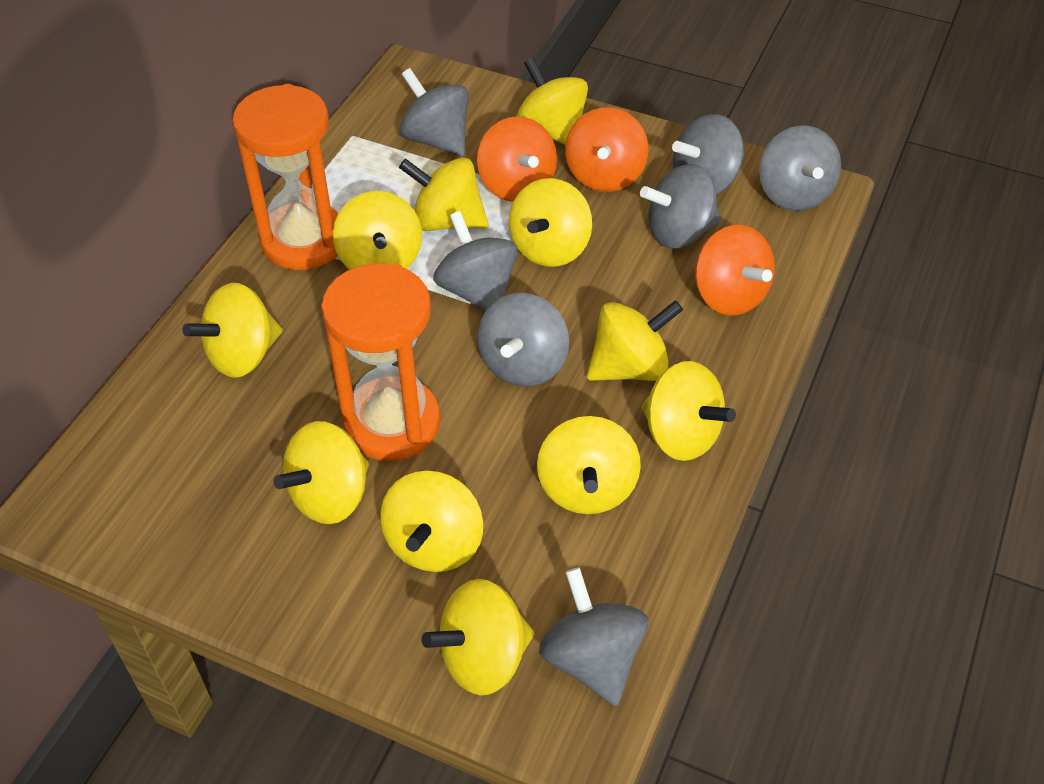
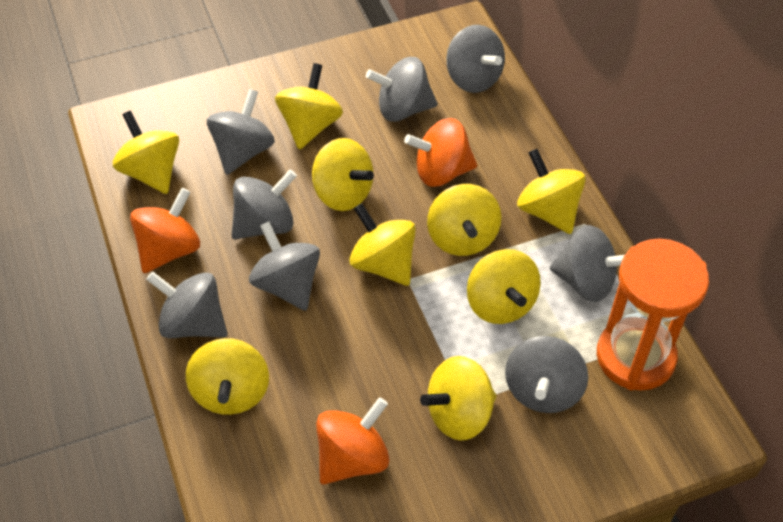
grey spinning top: [399,68,469,157] [433,211,518,312] [477,293,569,387] [539,567,648,706] [640,164,721,249] [672,114,744,195] [759,126,841,211] = 7 -> [146,272,228,338] [207,89,275,175] [231,170,297,239] [249,221,320,311] [366,57,437,122] [446,25,505,93] [505,336,588,413] [550,225,625,302] = 8
orange hourglass: [232,84,338,270] [322,263,440,461] = 2 -> [597,238,709,391] = 1
yellow spinning top: [183,283,283,378] [273,421,369,524] [333,191,422,270] [380,471,483,572] [399,157,489,231] [422,579,534,695] [509,178,592,267] [517,58,588,145] [537,416,641,514] [587,300,683,381] [642,361,736,461] = 11 -> [113,111,179,194] [186,338,269,415] [275,63,343,150] [312,138,374,211] [349,203,416,286] [420,356,497,441] [427,184,501,256] [467,249,541,324] [517,149,586,234] = 9

